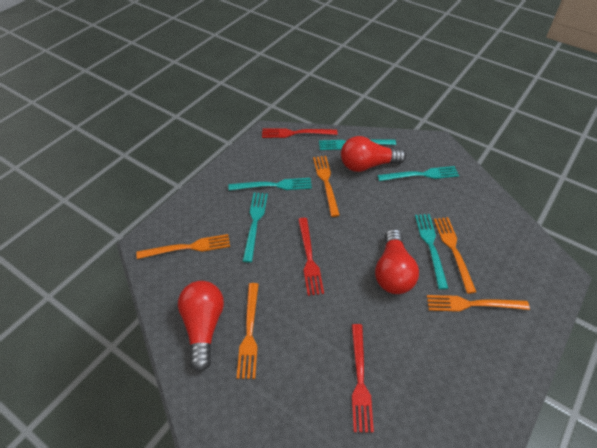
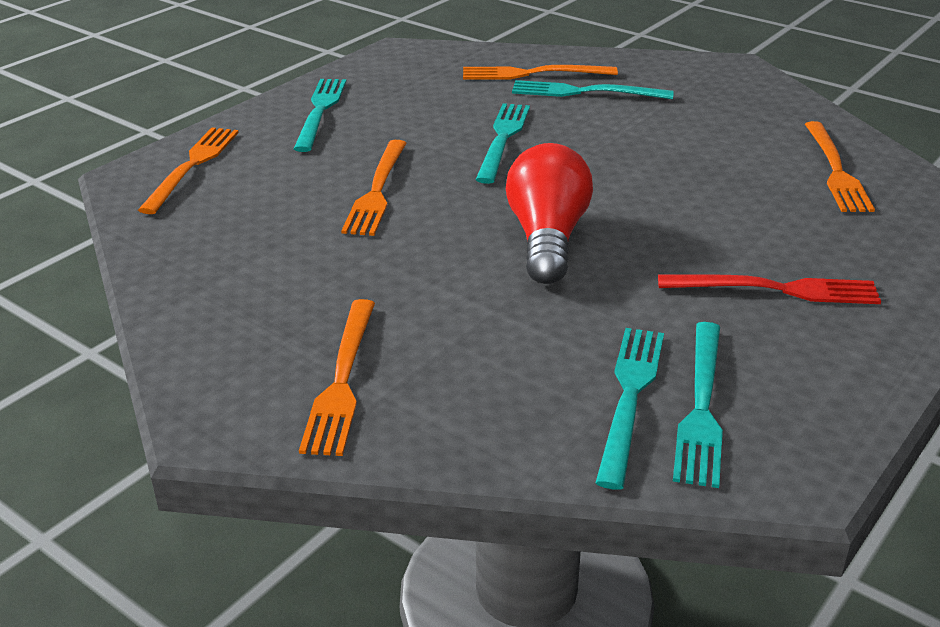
red fork: [262,128,337,138] [298,218,324,296] [352,324,374,433] = 3 -> [658,274,881,304] = 1
red light bulb: [178,281,224,372] [341,136,406,172] [375,229,419,294] = 3 -> [506,143,593,284] = 1

